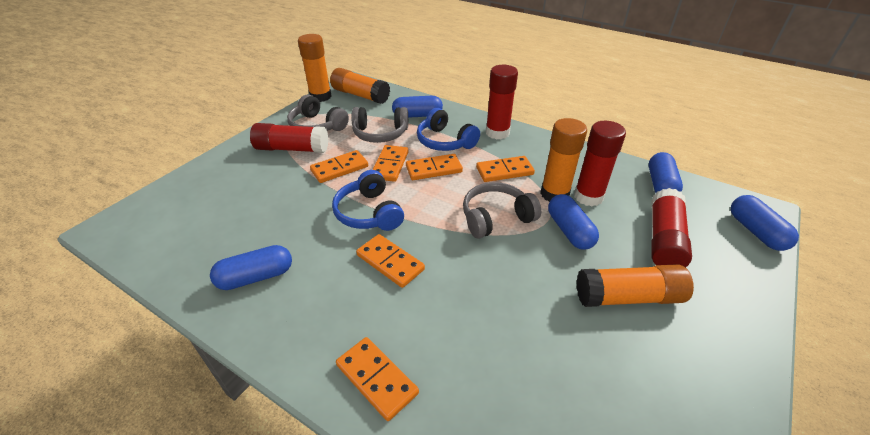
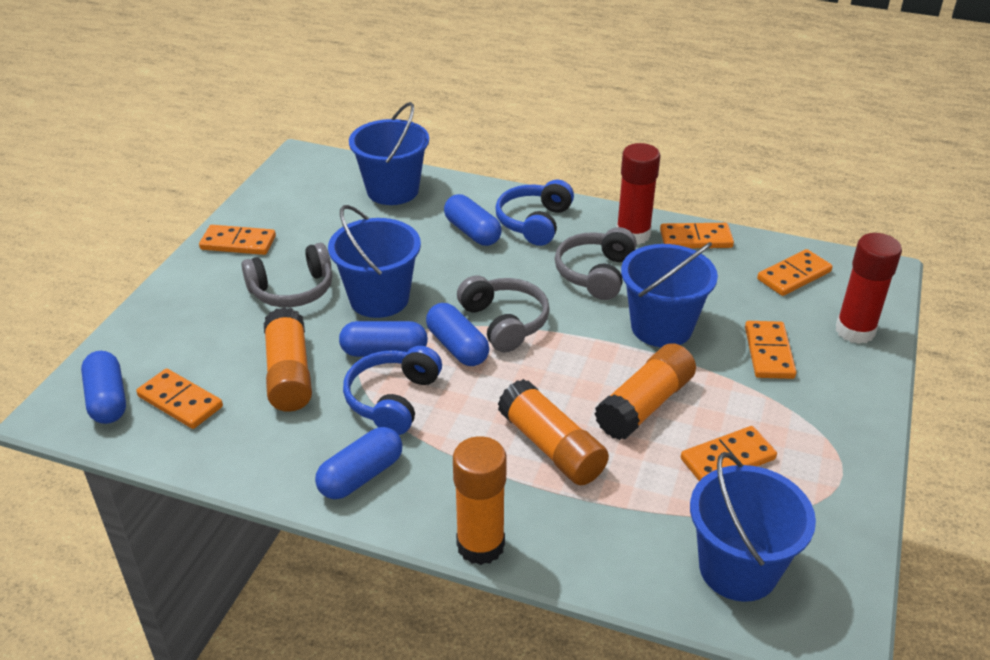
blue bucket: none = 0 -> [328,205,421,318] [349,102,429,205] [621,242,718,347] [690,452,816,602] = 4
red glue stick: [250,123,328,153] [486,65,518,140] [574,121,626,206] [651,188,692,267] = 4 -> [616,143,660,245] [836,233,902,344] = 2

